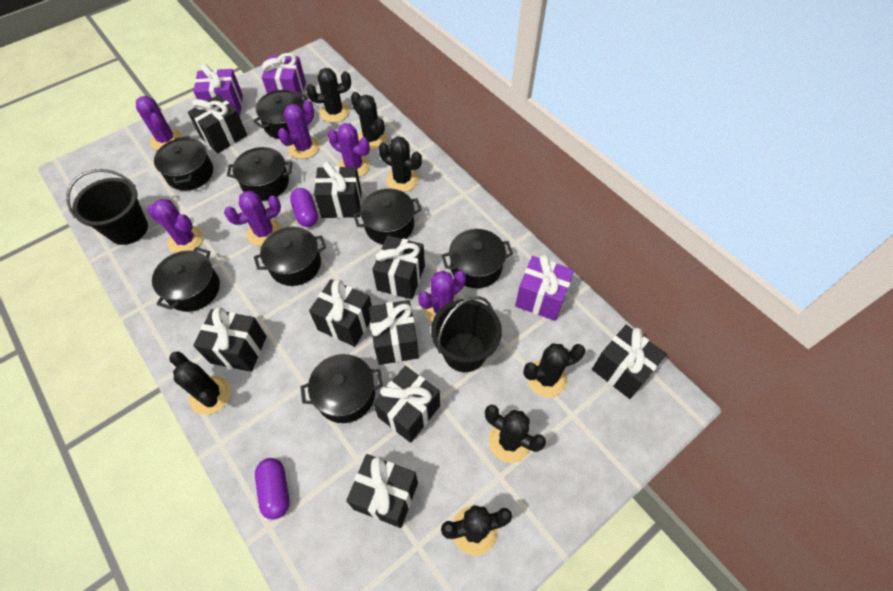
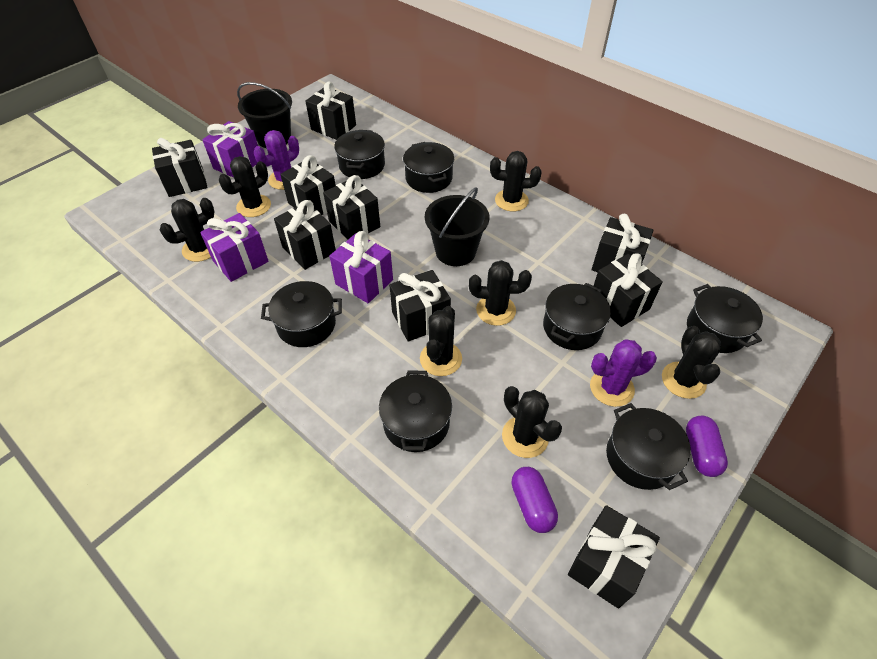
black pot: [152,247,220,312] [154,136,213,191] [227,147,292,201] [253,90,308,139] [254,227,326,286] [300,354,383,423] [353,188,422,245] [441,229,513,288] = 8 -> [261,281,342,347] [334,130,385,179] [379,371,452,452] [403,142,454,193] [543,283,611,350] [606,403,691,490] [687,284,763,353] = 7
purple cactus: [136,96,182,150] [147,199,203,253] [224,191,281,246] [278,100,320,159] [328,123,370,177] [418,271,466,322] = 6 -> [254,130,299,190] [590,339,657,407] = 2

